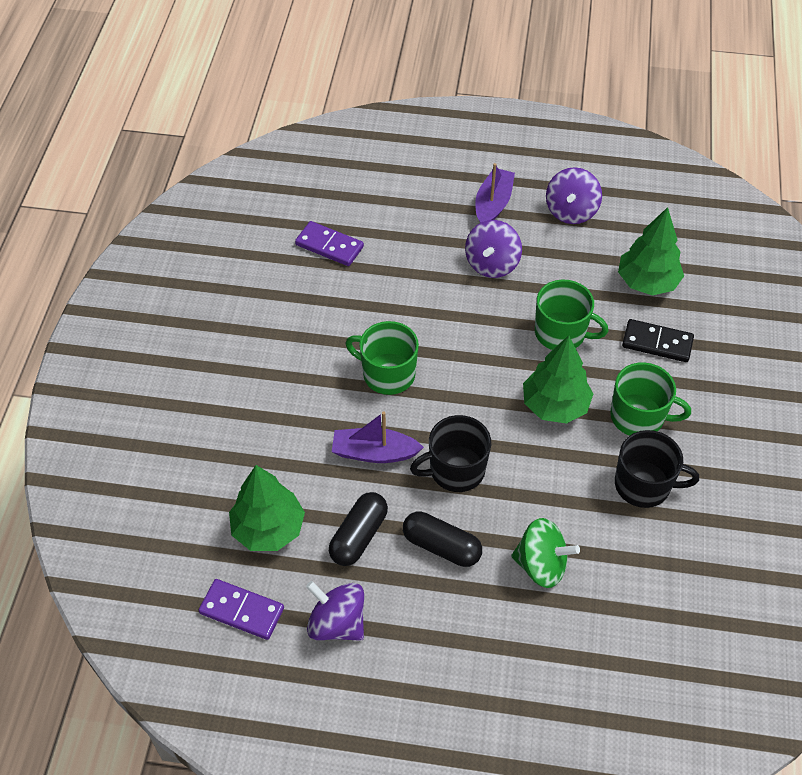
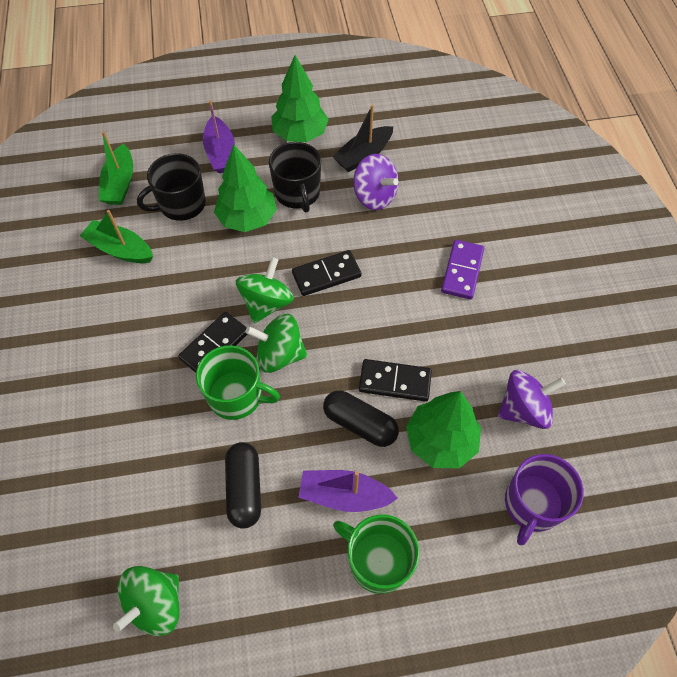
black boat: none = 0 -> [332,105,393,172] = 1
black domino: [622,319,694,362] = 1 -> [178,312,247,373] [292,250,362,296] [359,359,432,402] = 3
green boat: none = 0 -> [80,210,153,263] [99,131,133,205] = 2
green mug: [345,321,419,395] [535,279,608,350] [610,362,691,436] = 3 -> [196,345,280,420] [333,514,419,594] = 2
green spinning top: [511,518,580,588] = 1 -> [113,566,179,636] [236,257,294,323] [245,314,308,373] = 3
purple domino: [199,579,284,640] [295,221,364,266] = 2 -> [441,240,484,300] = 1
purple mug: none = 0 -> [505,454,584,545] = 1
purple spinning top: [306,581,364,641] [465,220,522,278] [546,167,602,224] = 3 -> [353,154,398,210] [498,370,566,429] = 2

